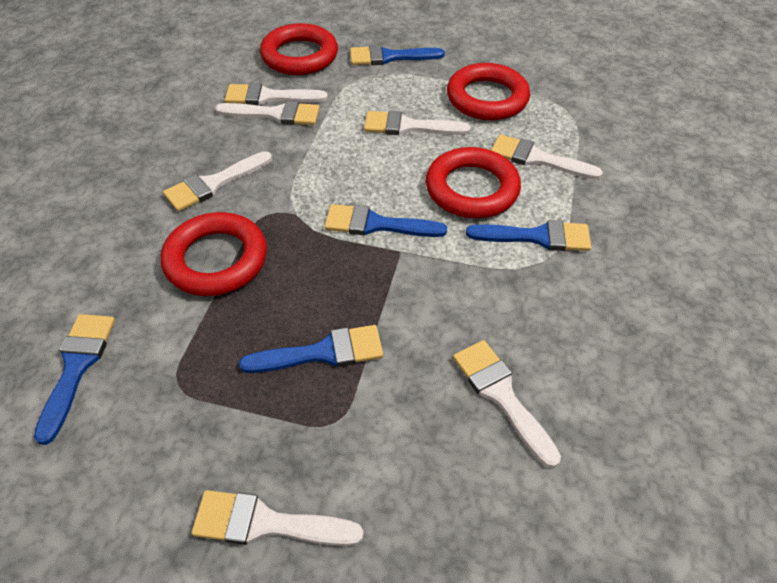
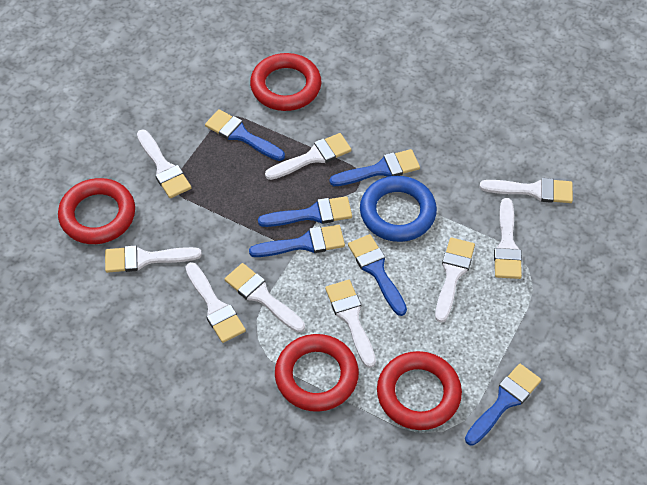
blue brush: [34,314,115,445] [239,325,383,373] [325,204,447,237] [350,45,445,65] [466,220,591,251] = 5 -> [205,109,285,161] [249,225,345,257] [258,196,352,227] [329,149,420,186] [348,234,407,316] [465,364,541,446] = 6
blue ring: none = 0 -> [360,176,437,242] = 1
white brush: [163,151,272,211] [192,490,364,546] [215,101,320,125] [225,83,328,105] [364,111,471,135] [453,340,561,468] [491,135,603,180] = 7 -> [105,245,202,273] [137,129,192,198] [185,262,246,343] [225,263,305,333] [265,133,352,180] [325,280,376,368] [435,238,475,323] [480,178,573,203] [494,198,522,279] = 9

